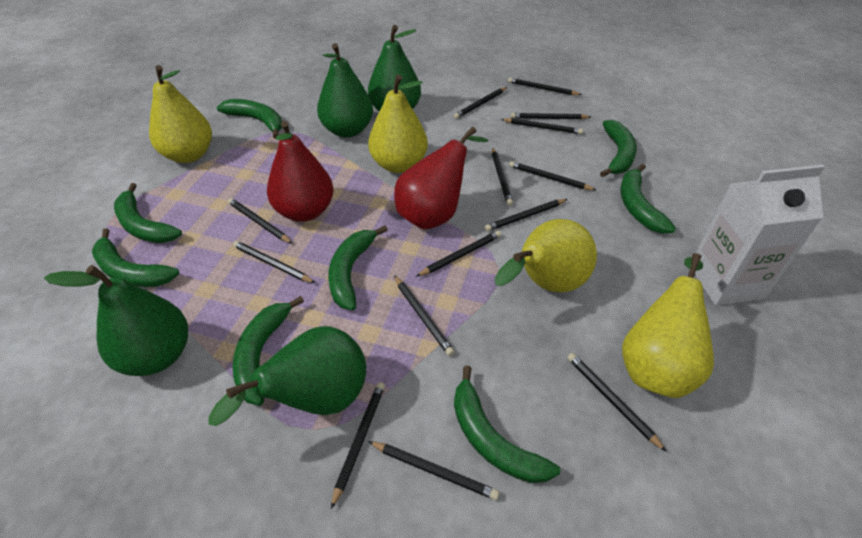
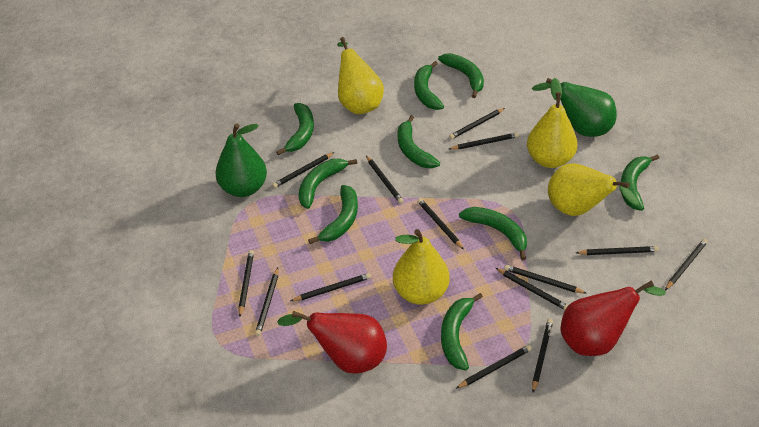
green banana: [92,228,179,287] [114,183,182,243] [217,99,282,139] [232,296,304,406] [328,225,388,310] [454,366,560,483] [600,120,637,177] [621,164,676,234] = 8 -> [276,103,314,156] [298,158,357,209] [308,185,358,244] [398,115,440,168] [414,61,444,110] [438,53,484,98] [441,293,483,370] [459,207,527,260] [621,154,659,211] = 9
green pear: [44,265,188,376] [208,326,366,426] [317,43,373,138] [368,25,421,111] = 4 -> [215,123,267,197] [532,78,617,137] = 2
white carton: [695,165,825,306] = 1 -> none = 0

